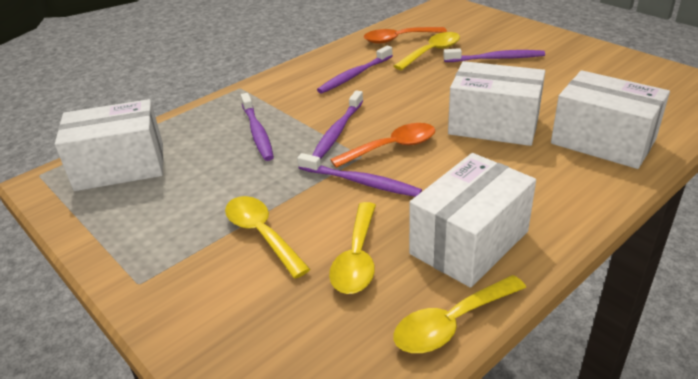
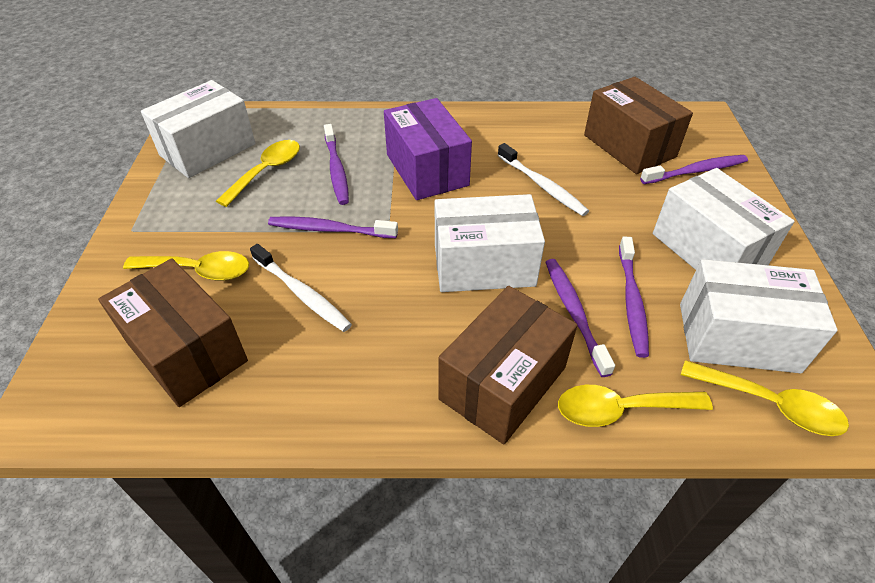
brown box: none = 0 -> [98,258,248,407] [438,286,578,444] [584,77,693,174] = 3
orange spoon: [330,123,435,168] [364,27,447,44] = 2 -> none = 0
purple box: none = 0 -> [384,98,472,200] = 1
white toothbrush: none = 0 -> [250,244,352,332] [498,143,589,216] = 2

